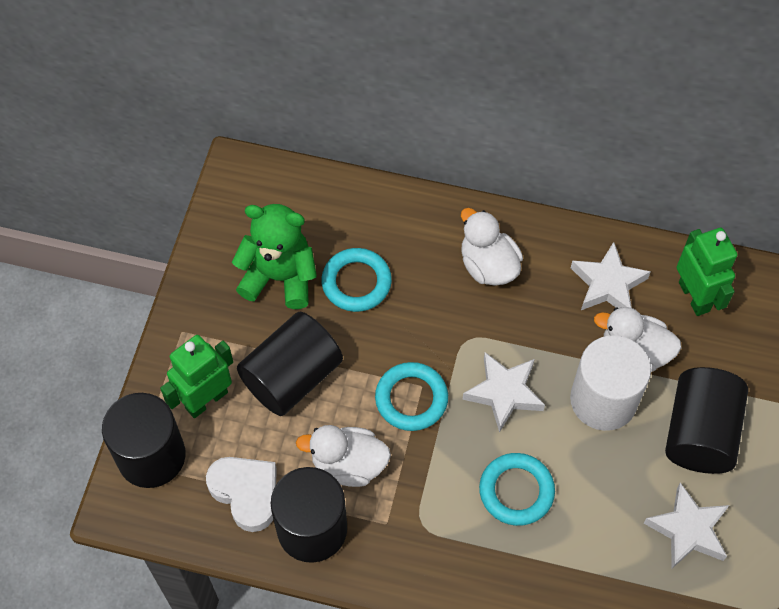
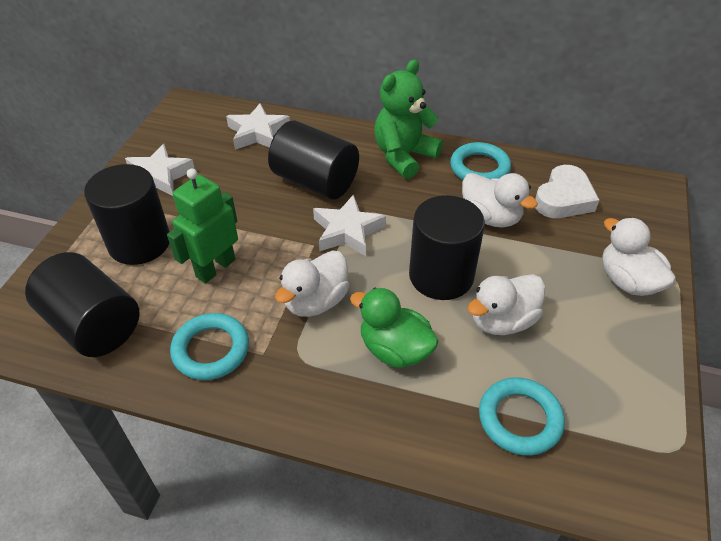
green duck: none = 0 -> [350,288,439,368] = 1
green robot: [160,335,233,418] [677,228,737,316] = 2 -> [167,169,238,283] = 1
white cylinder: [570,335,651,431] = 1 -> none = 0
white duck: [296,425,391,487] [461,208,523,286] [594,307,681,372] = 3 -> [275,250,349,317] [462,173,538,227] [467,274,545,335] [602,218,676,296] = 4

